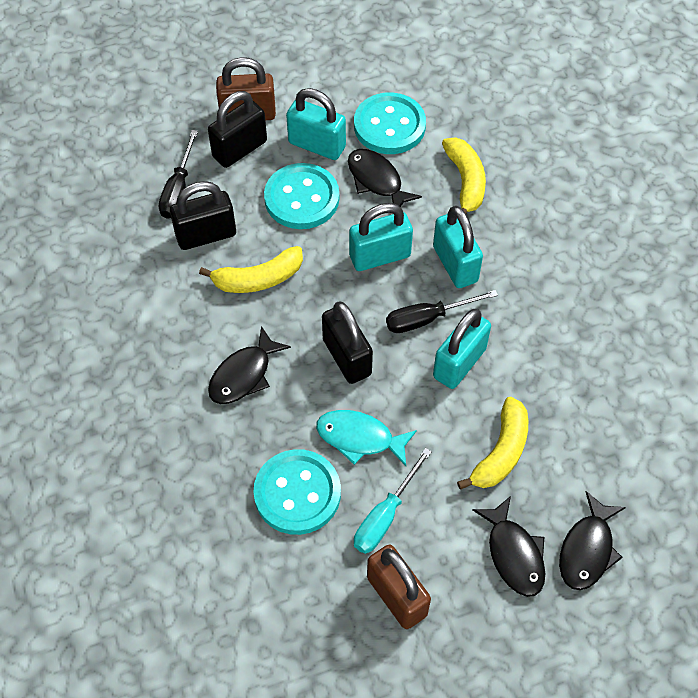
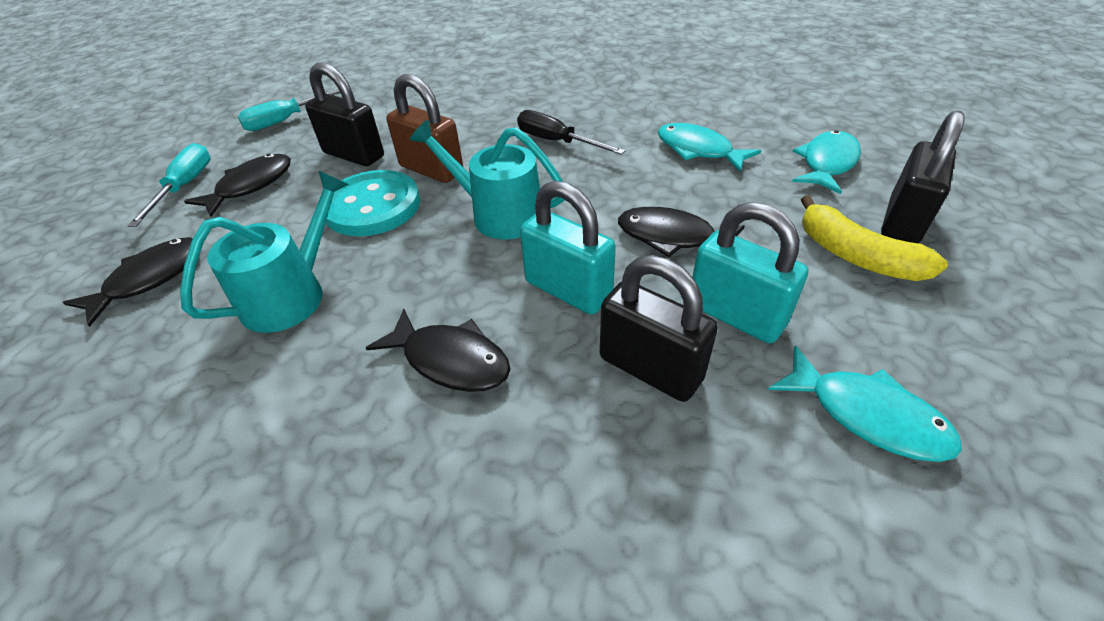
black screwdriver: [159,130,198,219] [386,290,498,333] = 2 -> [517,110,626,155] = 1
brown padlock: [216,57,276,120] [367,544,431,629] = 2 -> [386,74,464,183] = 1
turquoise button: [253,449,341,535] [264,163,339,229] [354,93,426,154] = 3 -> [326,170,420,236] = 1
turquoise fish: [316,410,417,466] = 1 -> [658,123,761,172] [768,346,962,462] [792,130,861,194] = 3
turquoise padlock: [286,88,346,160] [349,203,413,271] [433,206,483,288] [433,309,491,389] = 4 -> [520,181,616,315] [692,202,808,343] = 2
turquoise screwdriver: [354,448,432,554] = 1 -> [127,143,211,227] [238,89,340,131] = 2
turquoise watering can: none = 0 -> [180,170,349,333] [410,120,564,240] = 2
yellow banana: [199,246,303,293] [442,137,486,213] [457,397,528,490] = 3 -> [801,195,948,281] = 1

